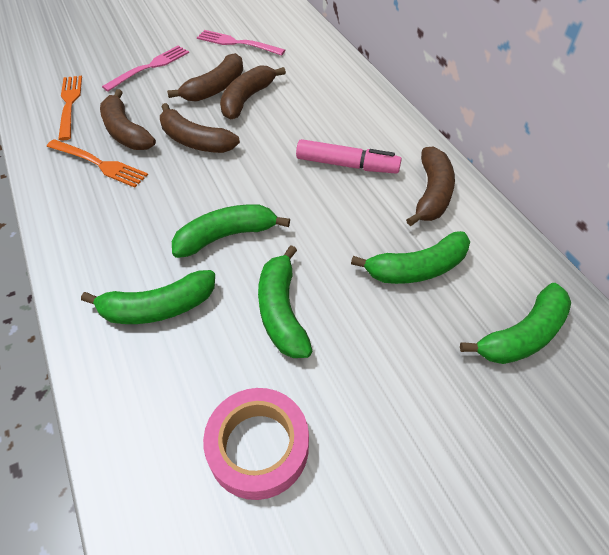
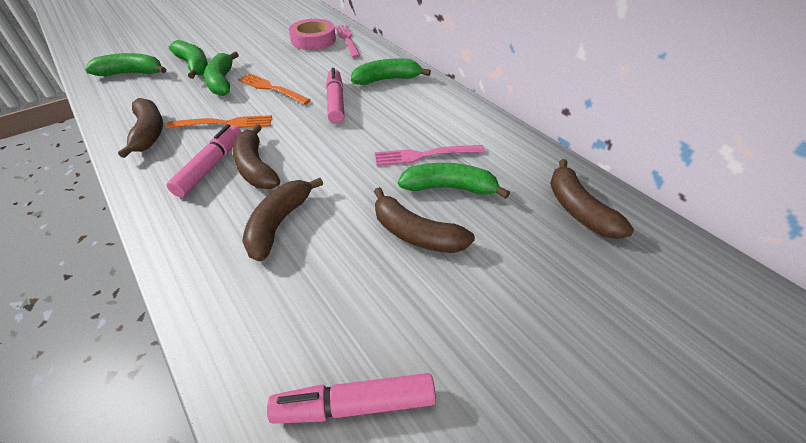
pink marker: [296,139,402,174] = 1 -> [166,124,242,197] [267,373,436,424] [326,68,344,124] = 3

